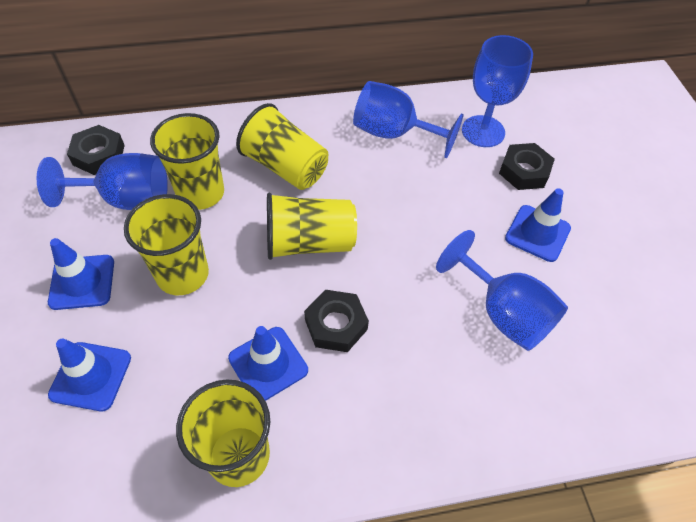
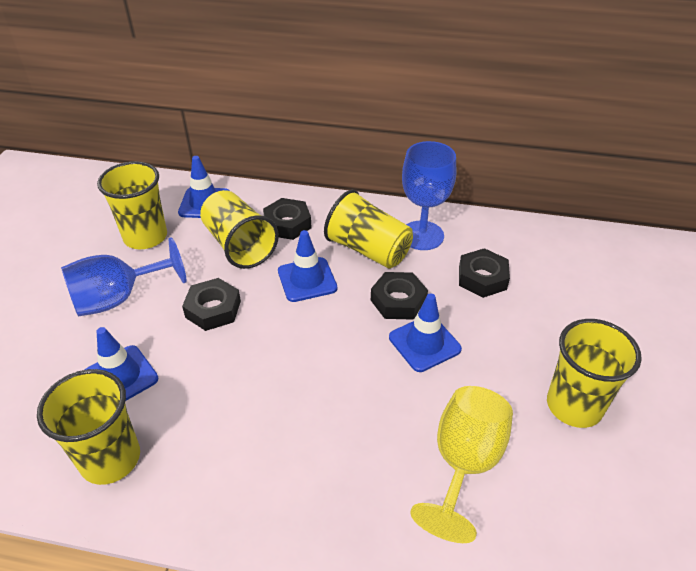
black nut: [67,125,125,175] [304,290,369,352] [499,143,555,190] = 3 -> [182,278,241,331] [263,198,312,240] [371,272,428,320] [459,248,510,298] = 4
blue goblet: [37,153,168,210] [353,81,464,158] [436,230,568,351] [462,35,533,147] = 4 -> [61,237,187,317] [402,141,456,250] = 2
yellow goblet: none = 0 -> [410,386,513,543] = 1

